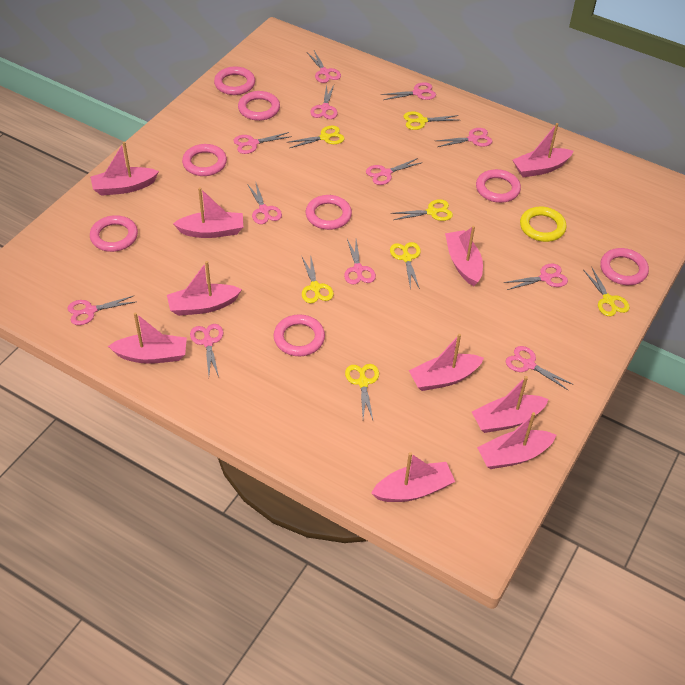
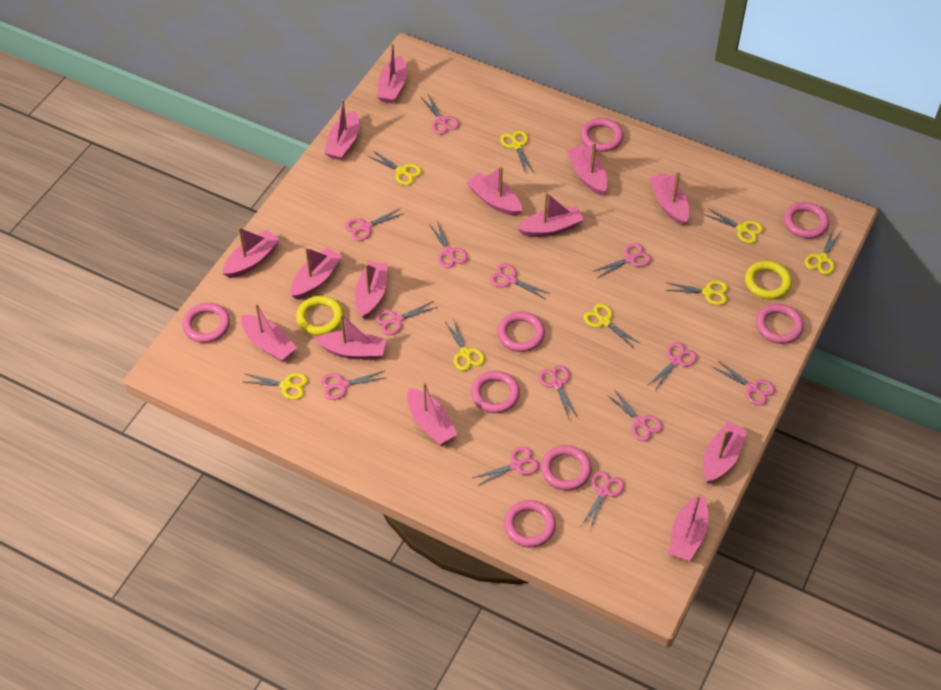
pink boat: [90,142,159,196] [108,312,187,364] [167,261,242,316] [173,188,243,238] [371,452,455,502] [409,334,484,391] [445,226,483,286] [472,376,549,433] [477,412,556,469] [513,123,573,177] = 10 -> [223,227,280,278] [241,303,297,362] [291,247,342,299] [315,314,387,360] [324,99,359,160] [355,261,388,319] [377,43,407,103] [407,382,458,445] [467,166,522,216] [517,192,584,237] [566,142,608,196] [649,172,689,225] [668,494,709,561] [703,422,747,483] = 14
pink scissors: [67,295,135,325] [190,324,223,377] [233,132,292,154] [247,181,282,224] [308,51,341,83] [310,84,338,119] [344,239,376,285] [366,158,423,185] [381,82,436,100] [436,128,492,147] [503,263,568,290] [506,346,574,391] = 12 -> [321,371,385,400] [345,208,405,241] [375,301,437,335] [421,94,459,135] [429,221,468,268] [473,447,539,486] [490,264,550,299] [538,365,578,419] [581,471,624,530] [592,243,651,278] [607,391,662,441] [647,342,697,392] [713,361,775,406] = 13
yellow ring: [520,207,567,242] = 1 -> [296,296,344,336] [745,261,792,300] = 2
yellow scissors: [286,126,345,148] [302,257,334,303] [345,364,379,420] [390,242,421,290] [391,199,453,221] [403,111,459,130] [584,268,630,316] = 7 -> [244,373,308,400] [368,151,422,185] [445,318,485,371] [500,130,533,173] [584,304,640,348] [665,281,728,305] [704,208,763,244] [805,229,841,275] = 8

